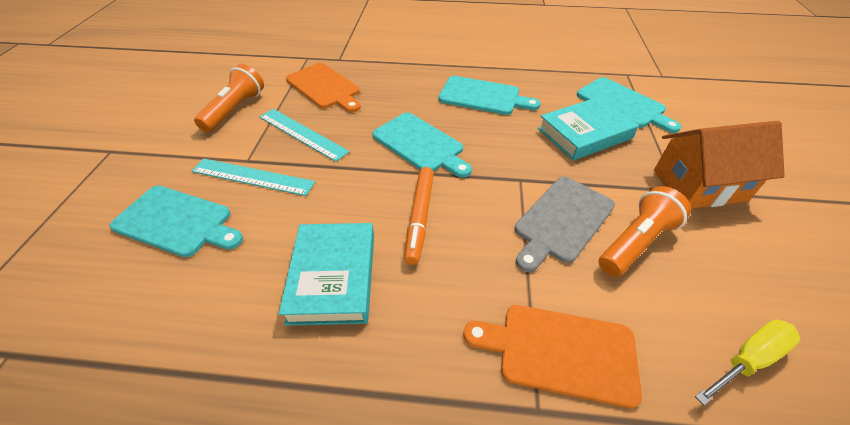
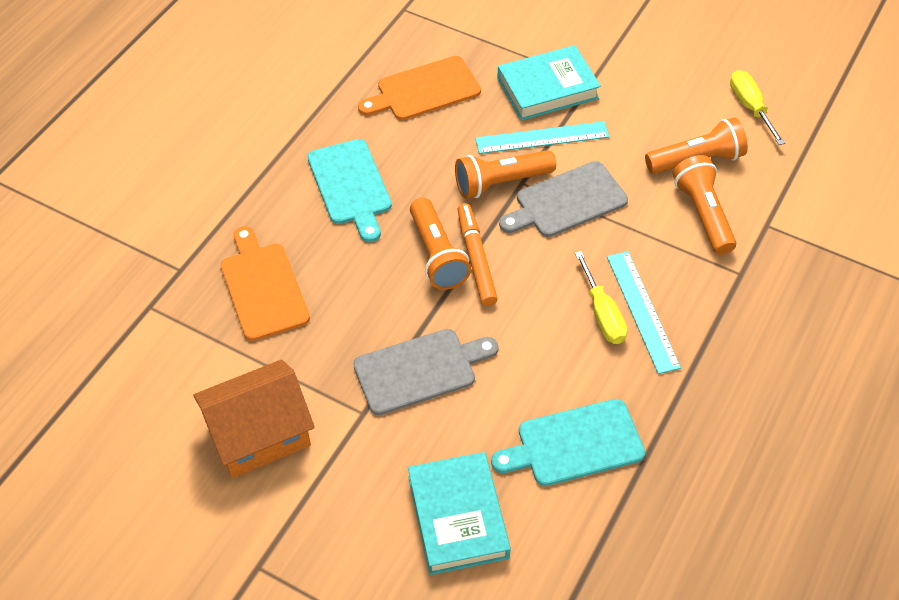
grey cutting board: [515,177,615,272] = 1 -> [353,329,499,415] [499,161,628,237] = 2
orange flashlight: [194,64,264,132] [599,186,691,277] = 2 -> [410,198,471,290] [455,150,556,199] [645,117,748,174] [673,155,736,255] = 4
turquoise cutting board: [110,186,243,257] [372,112,472,178] [438,76,541,115] [577,77,681,133] = 4 -> [308,139,392,242] [491,399,645,486] = 2
yellow screwdriver: [695,319,801,406] = 1 -> [575,251,628,344] [730,70,785,145] = 2

